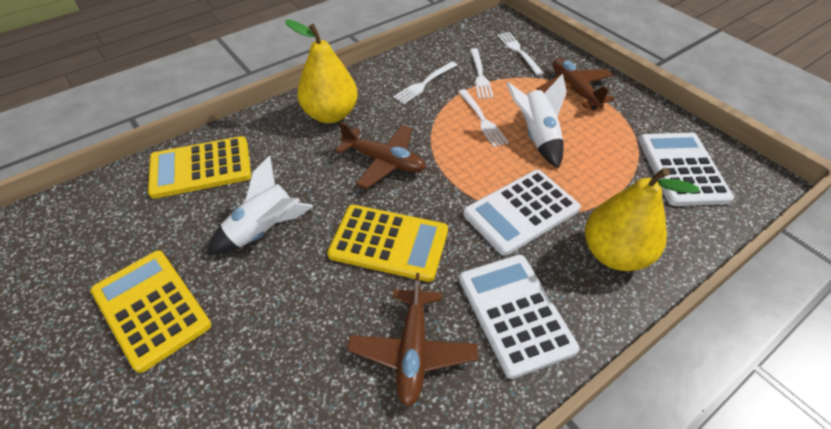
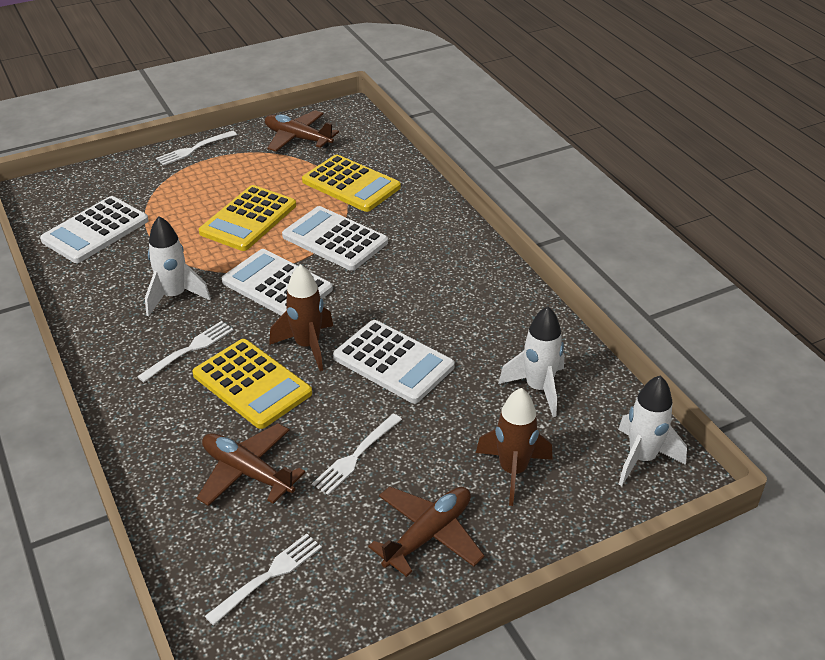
brown rocket: none = 0 -> [269,264,333,371] [476,388,553,506] = 2
white calculator: [459,255,579,379] [463,170,581,256] [639,133,734,206] = 3 -> [40,196,149,263] [222,249,333,316] [282,206,388,271] [333,320,455,403] = 4
white rocket: [207,155,314,254] [507,74,567,169] = 2 -> [145,216,211,317] [498,306,564,417] [618,375,687,486] = 3
yellow pear: [285,20,358,123] [585,167,699,271] = 2 -> none = 0

